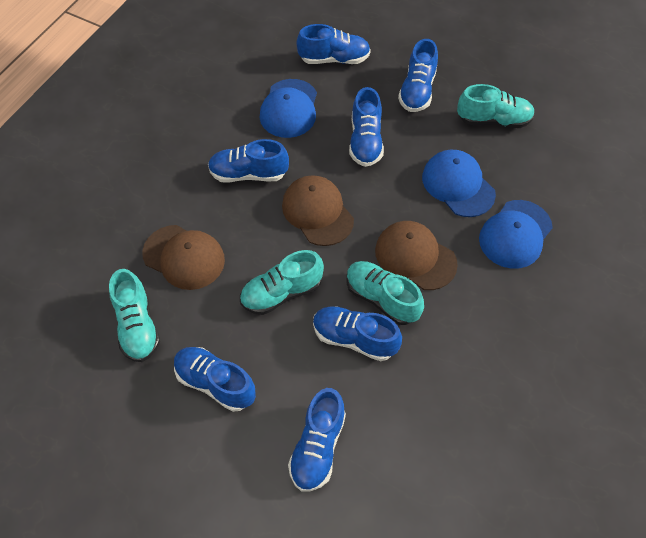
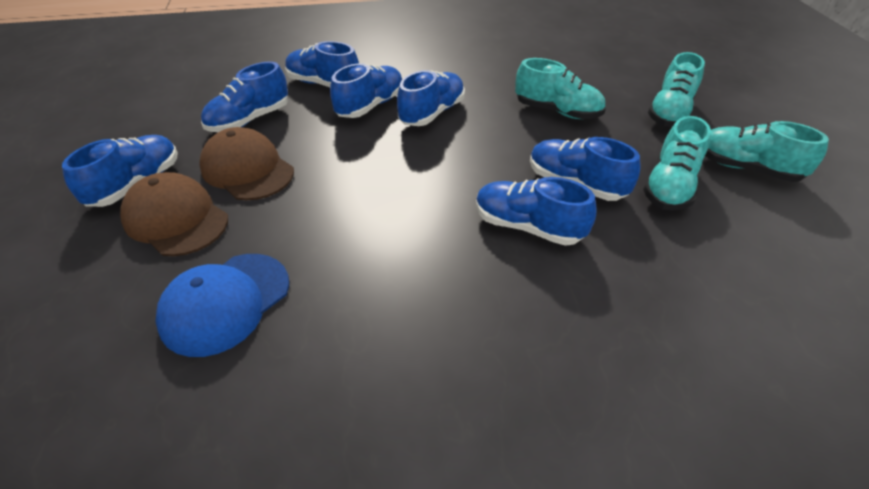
blue cap: [260,79,317,138] [422,150,496,217] [479,200,553,269] = 3 -> [155,254,289,357] = 1
brown cap: [142,225,225,290] [282,175,354,246] [375,221,458,290] = 3 -> [120,172,228,256] [199,127,294,200] = 2

